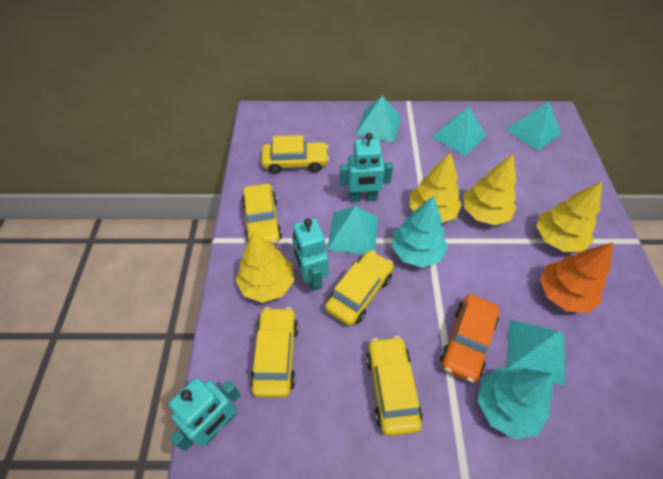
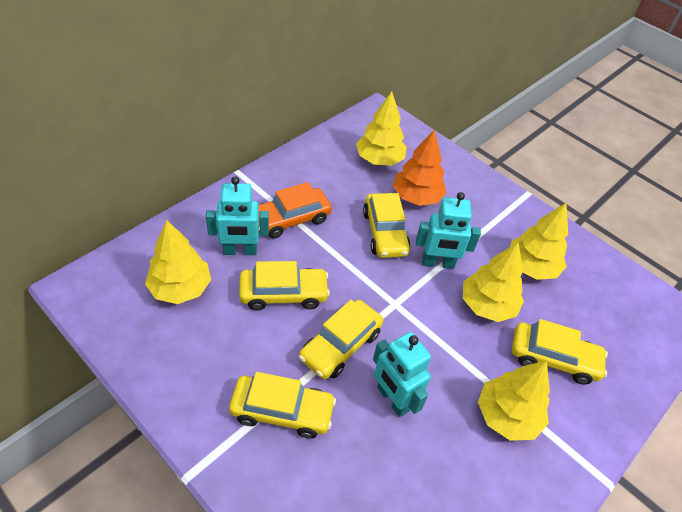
turquoise pyramid: [327,206,378,254] [355,96,401,143] [432,106,486,156] [506,102,562,151] [506,320,565,386] = 5 -> none = 0
turquoise tree: [392,196,448,268] [478,367,553,439] = 2 -> none = 0
yellow tree: [236,231,294,303] [410,152,462,223] [464,154,517,225] [536,181,602,252] = 4 -> [145,220,211,304] [356,91,407,166] [463,242,524,322] [478,361,550,441] [510,203,568,280] = 5

